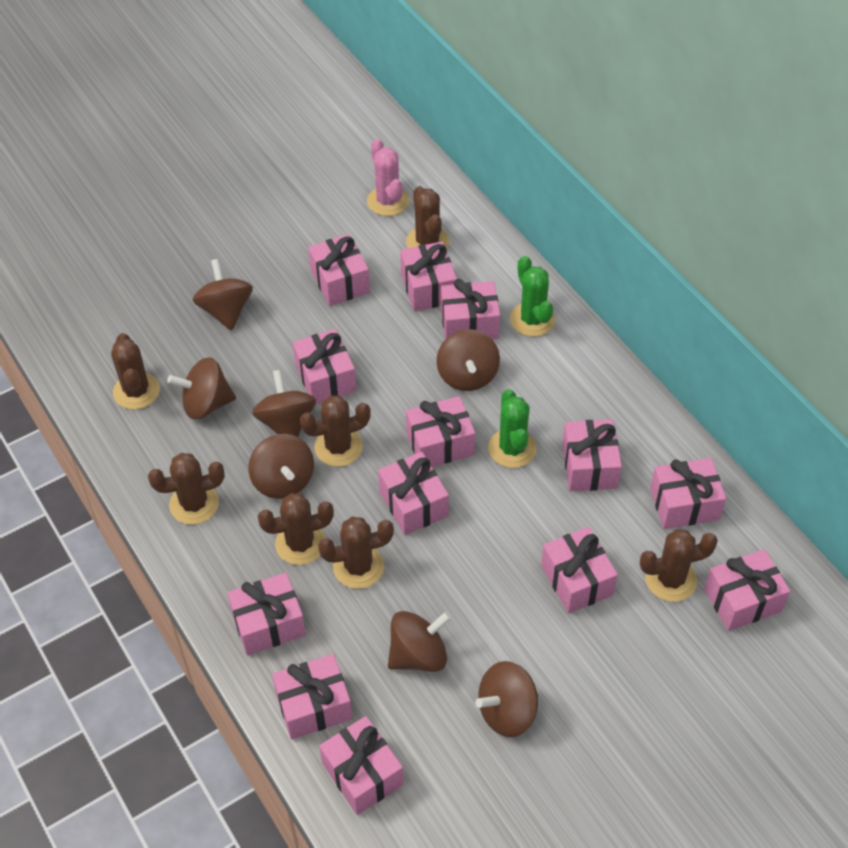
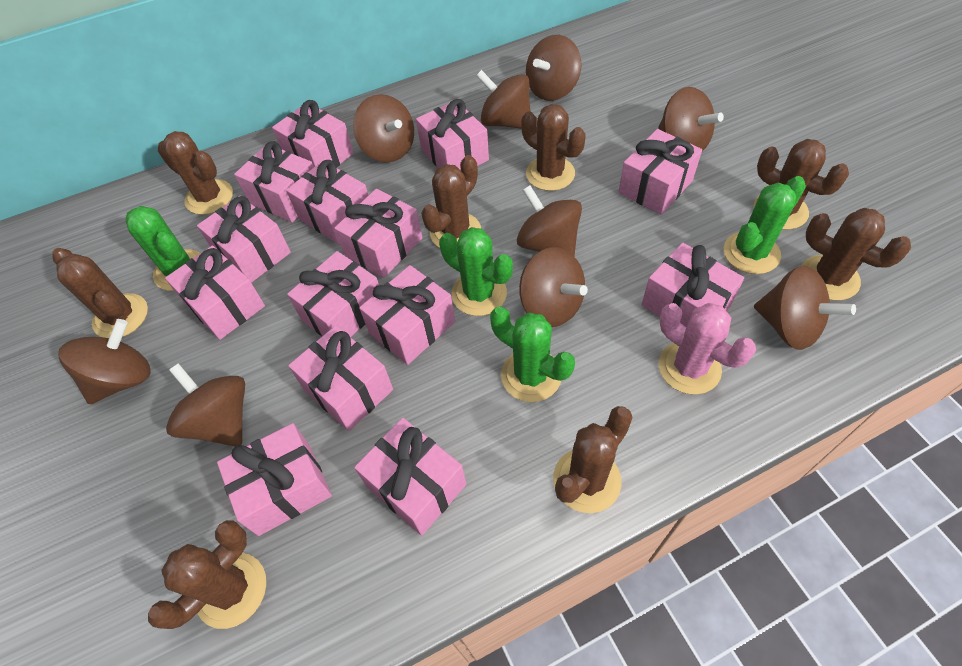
brown cactus: [111,333,160,410] [148,453,225,525] [257,493,334,565] [300,395,371,467] [318,517,394,589] [406,186,449,249] [640,529,718,602] = 7 -> [52,248,148,338] [148,520,266,629] [158,131,233,215] [421,155,481,248] [521,104,586,191] [553,406,633,513] [754,139,849,230] [802,208,911,300] = 8
brown spinning top: [167,357,236,420] [193,259,253,331] [248,434,314,499] [252,370,316,437] [388,611,451,672] [437,329,500,391] [475,661,538,737] = 7 -> [58,319,150,404] [166,363,245,446] [353,94,414,162] [476,70,531,129] [517,185,582,256] [519,247,588,327] [526,35,581,101] [659,87,724,151] [754,266,856,350] = 9
green cactus: [488,389,537,468] [510,256,555,337] = 2 -> [125,206,200,291] [439,227,513,316] [490,306,575,402] [724,176,806,274] = 4
pink gift: [227,573,306,655] [272,654,352,739] [293,329,356,404] [308,234,370,306] [319,716,404,815] [378,452,449,535] [400,241,457,311] [406,396,475,467] [441,279,500,339] [541,527,618,613] [562,419,622,491] [650,458,726,529] [704,549,790,631] = 13 -> [165,245,265,340] [197,196,291,283] [217,423,332,536] [234,141,314,223] [272,100,354,168] [286,160,368,244] [287,251,379,337] [288,325,393,431] [334,189,423,278] [354,418,466,535] [359,265,455,365] [416,99,489,171] [619,129,702,215] [642,243,744,328] = 14

